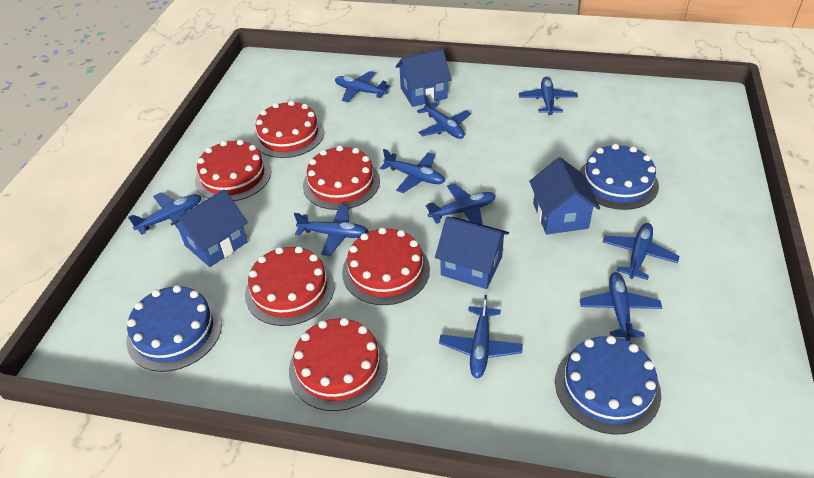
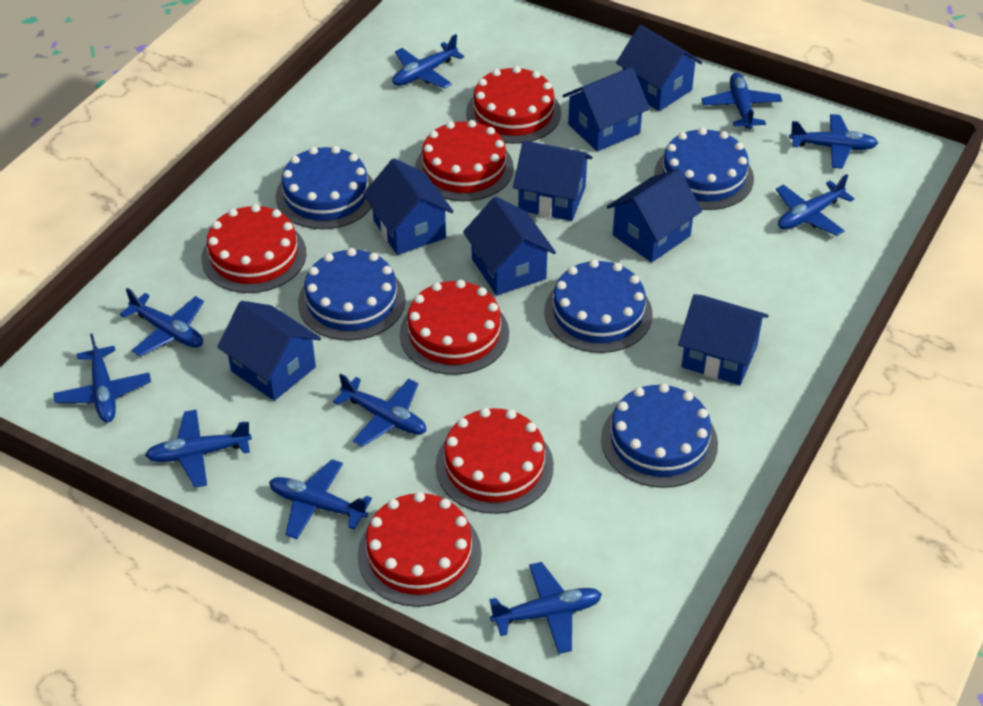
blue cake: [126,285,222,372] [555,336,661,435] [580,144,659,210] = 3 -> [276,146,373,229] [298,248,406,341] [544,259,652,353] [601,383,718,488] [654,127,754,210] = 5
blue house: [171,189,248,267] [396,49,452,107] [435,217,509,289] [529,157,600,234] = 4 -> [217,301,321,401] [363,158,454,255] [463,197,556,296] [513,141,593,221] [563,67,650,152] [607,169,702,263] [616,25,702,111] [678,294,769,385] = 8

